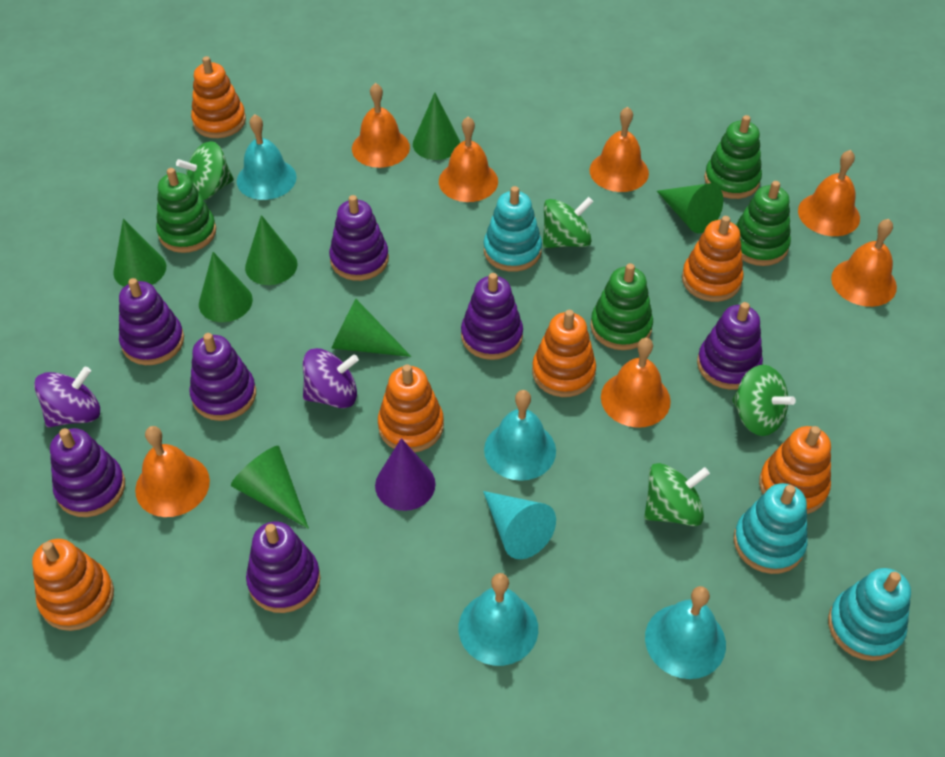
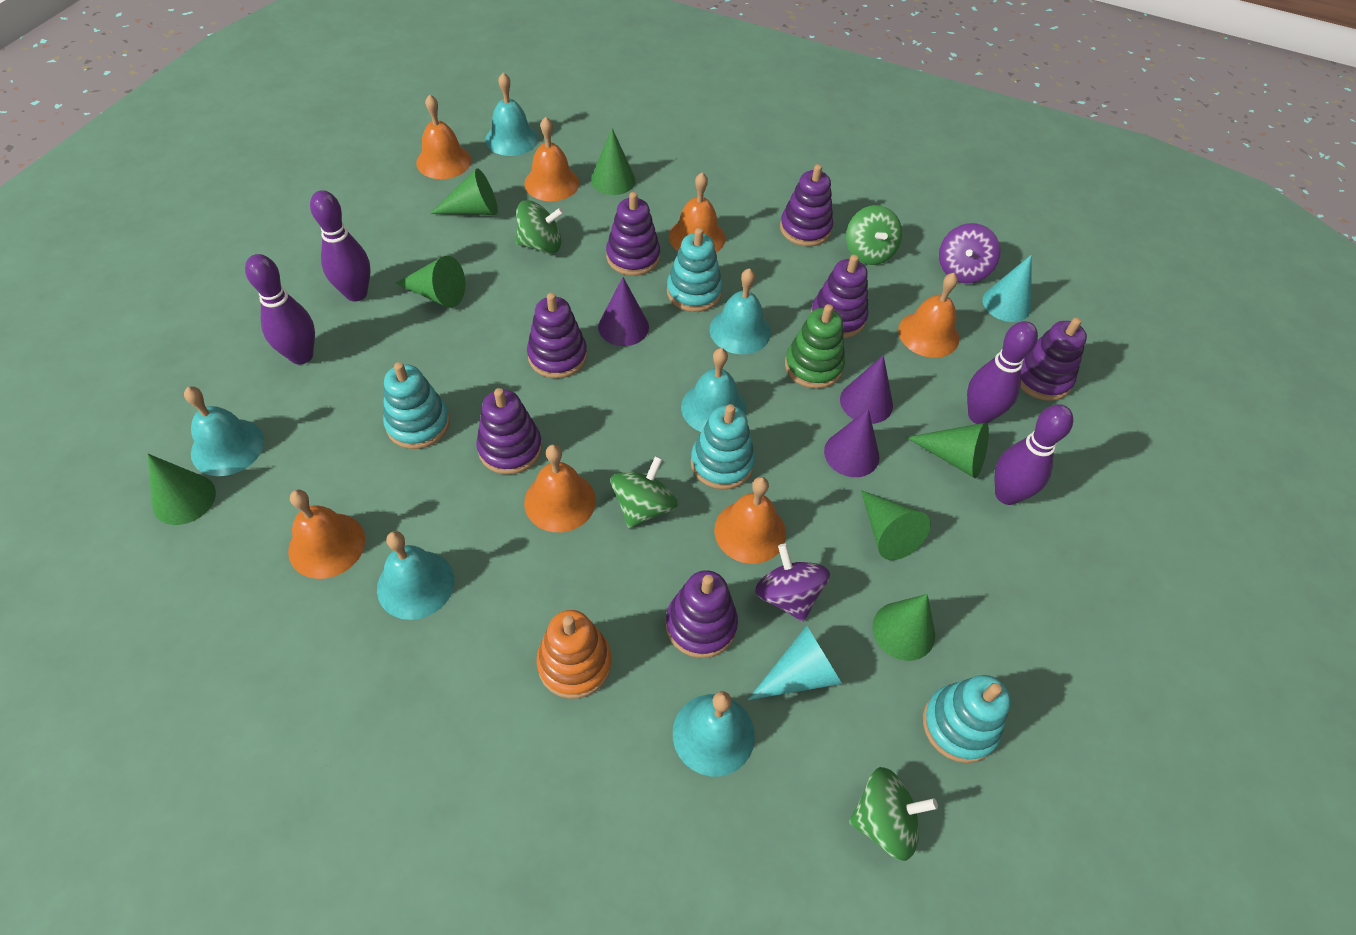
green stacking toy: [156,168,216,253] [590,263,653,350] [704,115,762,199] [736,181,791,266] = 4 -> [785,304,845,389] = 1
orange stacking toy: [32,539,114,631] [191,56,246,138] [378,364,444,452] [532,310,596,397] [682,216,744,302] [759,426,831,514] = 6 -> [536,610,611,699] = 1
purple bowling pin: none = 0 -> [245,254,315,365] [310,190,371,301] [967,321,1038,424] [995,404,1073,505] = 4
purple cone: [375,438,436,511] = 1 -> [598,277,649,346] [824,409,880,477] [840,355,893,424] = 3
turquoise bell: [237,114,297,200] [458,573,538,666] [484,390,556,481] [645,586,726,679] = 4 -> [184,387,264,476] [377,531,454,620] [485,72,538,156] [673,691,755,777] [681,348,747,432] [710,268,771,354] = 6
turquoise cone: [483,491,556,559] = 1 -> [748,625,842,700] [983,255,1032,322] = 2
turquoise stacking toy: [484,186,542,272] [733,483,808,574] [828,568,911,661] = 3 -> [383,362,450,449] [667,228,723,312] [691,404,755,490] [923,675,1011,763] = 4

